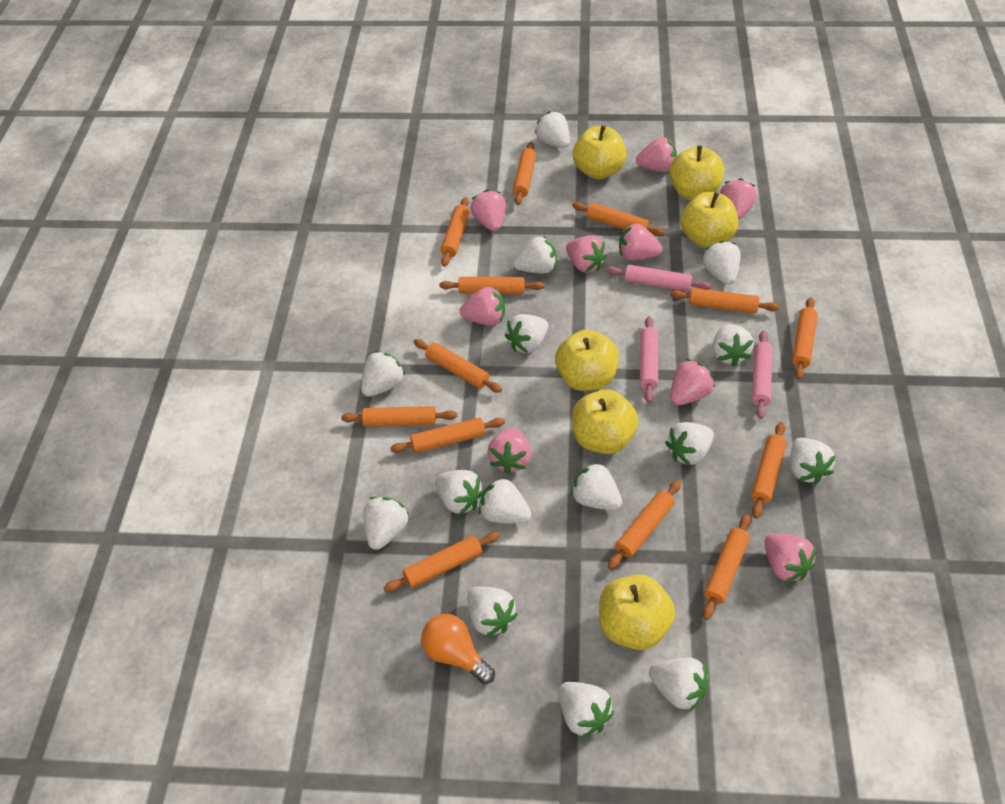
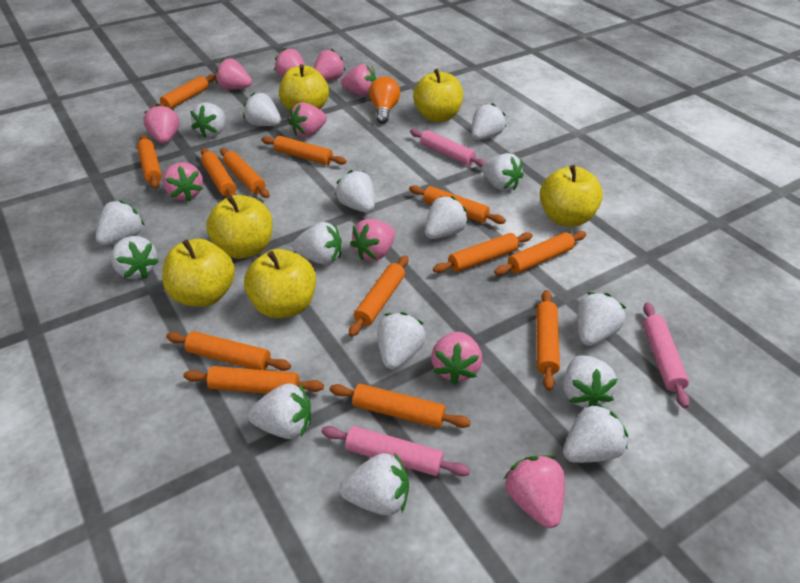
pink strawberry: [460,287,505,326] [470,190,506,231] [487,428,531,474] [566,236,607,273] [619,223,663,260] [636,137,677,172] [670,359,715,405] [720,178,757,220] [764,534,816,582] = 9 -> [143,104,180,143] [163,162,203,201] [216,58,252,90] [274,48,305,77] [289,102,327,137] [314,49,345,81] [341,64,376,96] [350,219,395,261] [431,332,482,384] [504,455,565,528] = 10

